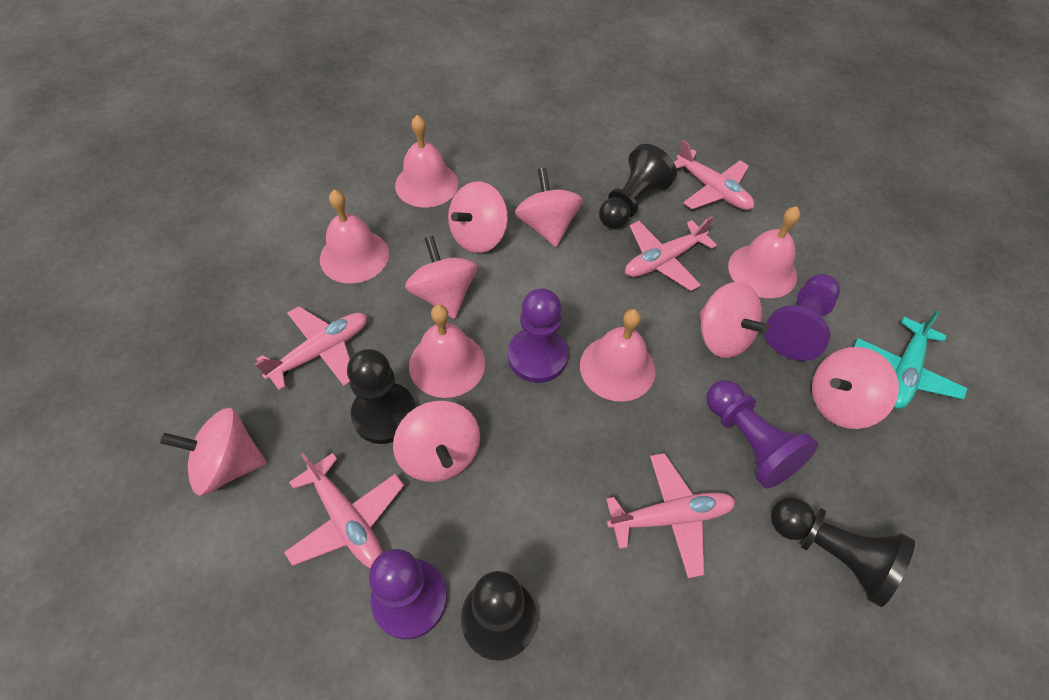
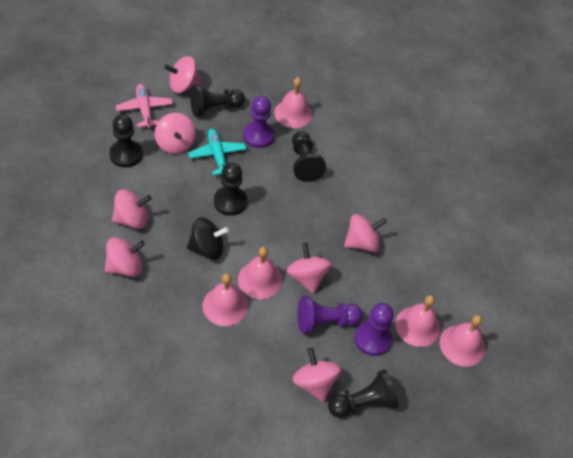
black pawn: [347,349,416,444] [461,571,537,661] [599,144,677,229] [771,497,915,607] = 4 -> [109,114,143,168] [190,85,245,116] [214,163,247,216] [292,131,326,182] [328,370,398,418] = 5
black spinning top: none = 0 -> [187,217,229,260] = 1
pink plane: [255,306,367,390] [284,453,404,568] [606,453,736,578] [625,216,717,291] [674,140,754,210] = 5 -> [116,84,173,128] = 1
purple pawn: [369,549,447,639] [508,288,568,383] [706,380,818,489] [765,274,840,361] = 4 -> [243,96,275,148] [297,296,362,334] [355,303,394,356] = 3

